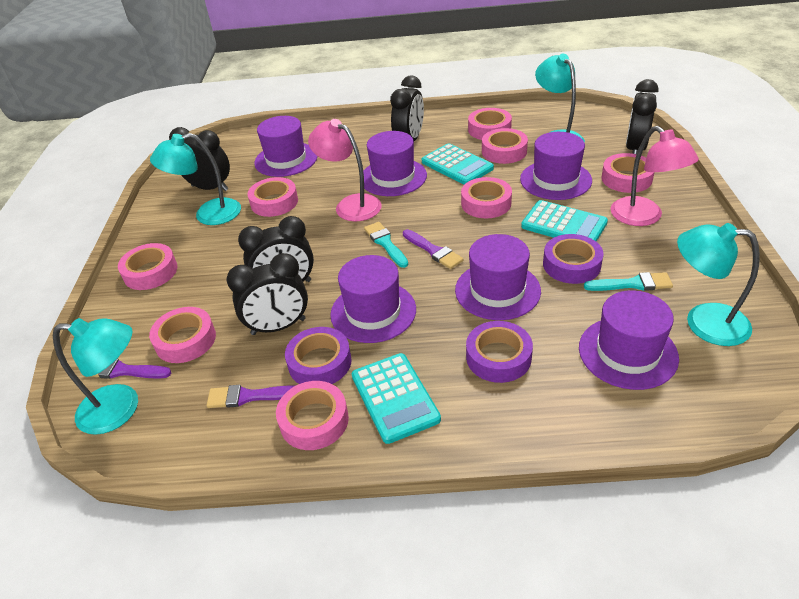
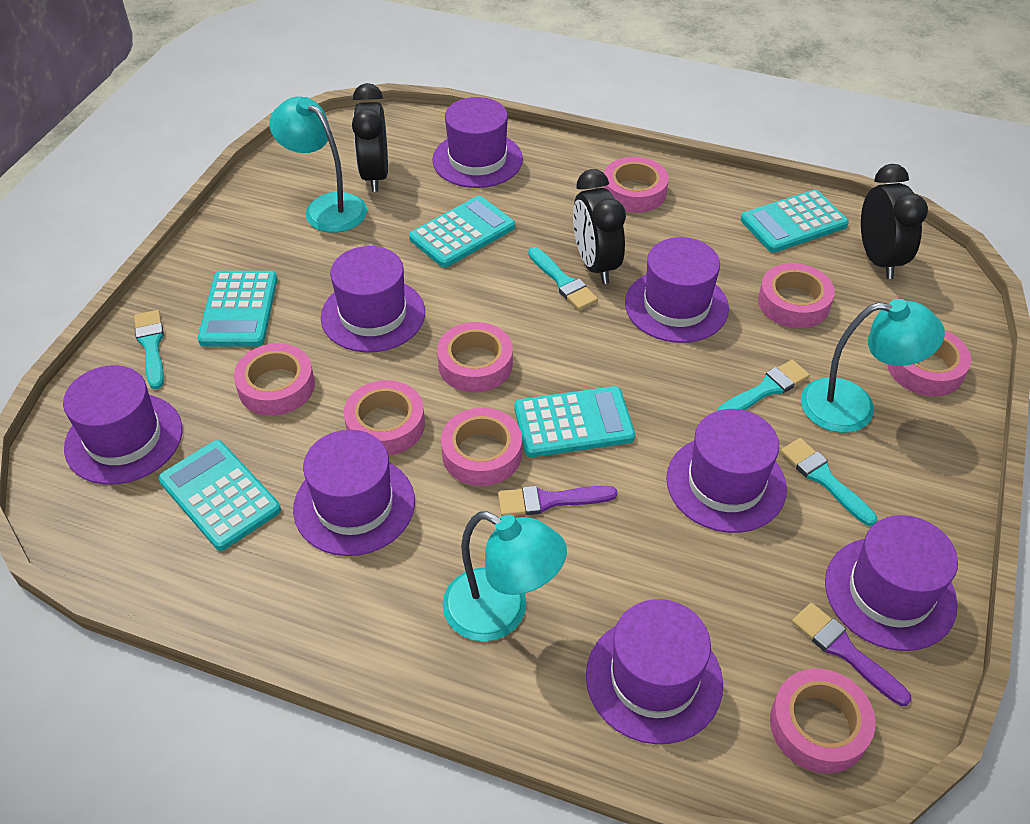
black clock: [169,127,230,191] [227,253,308,335] [238,216,314,282] [390,75,424,141] [626,79,658,154] = 5 -> [352,83,388,192] [573,169,626,284] [861,164,928,279] = 3
pink lamp: [308,119,382,222] [610,126,699,226] = 2 -> none = 0
purple brush: [92,358,172,379] [207,385,295,408] [403,229,463,269] = 3 -> [498,486,617,516] [792,603,912,706] = 2
purple hat: [254,116,318,177] [330,255,416,343] [363,131,427,196] [455,234,541,320] [520,132,592,200] [579,290,679,390] = 6 -> [63,365,182,485] [293,430,415,556] [321,246,425,352] [432,97,523,188] [586,599,723,744] [625,237,729,343] [666,409,787,533] [825,515,958,651] = 8
purple tape: [285,327,352,384] [466,321,533,383] [543,234,604,284] = 3 -> none = 0
turquoise brush: [364,222,408,268] [584,272,673,291] = 2 -> [134,310,164,389] [528,247,598,310] [717,360,810,411] [780,438,877,526] = 4
turquoise calculator: [352,353,441,444] [422,143,494,185] [521,200,608,242] = 3 -> [158,440,281,551] [198,271,277,346] [409,196,515,268] [515,386,635,457] [741,190,849,253] = 5
turquoise lamp: [53,318,138,435] [150,133,241,225] [535,54,585,143] [677,223,760,346] = 4 -> [269,97,367,233] [442,511,567,642] [801,299,945,433] = 3

